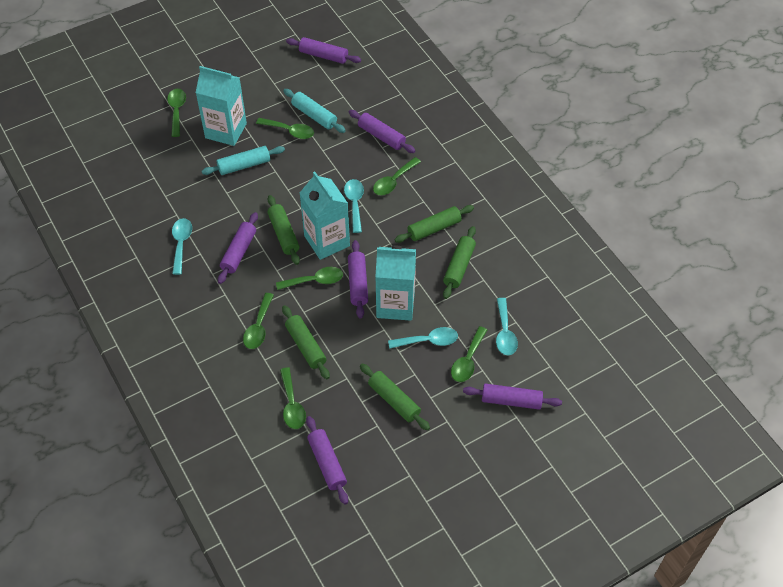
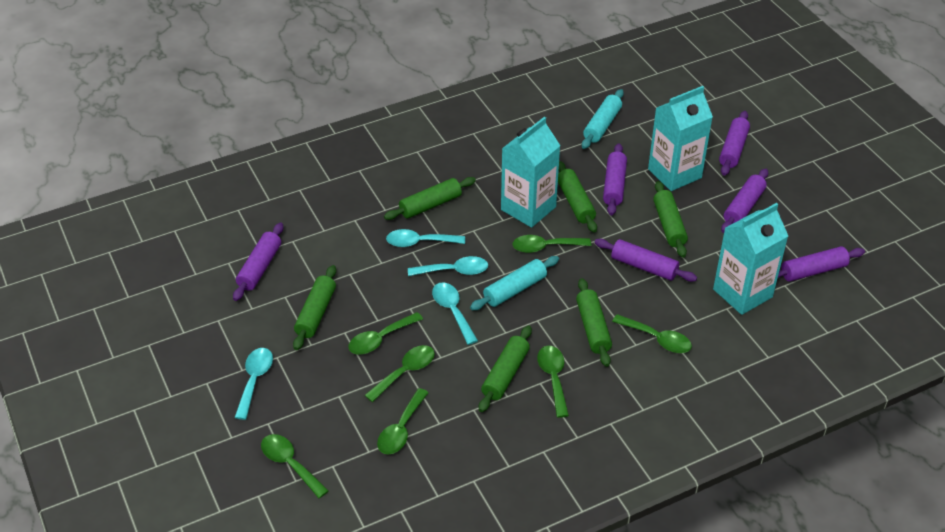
green rolling pin: [268,195,300,265] [282,305,330,379] [360,364,430,431] [394,205,474,243] [443,226,476,299] = 5 -> [293,265,336,350] [384,177,476,220] [479,325,532,412] [558,161,597,233] [576,278,612,367] [653,181,688,258] = 6

